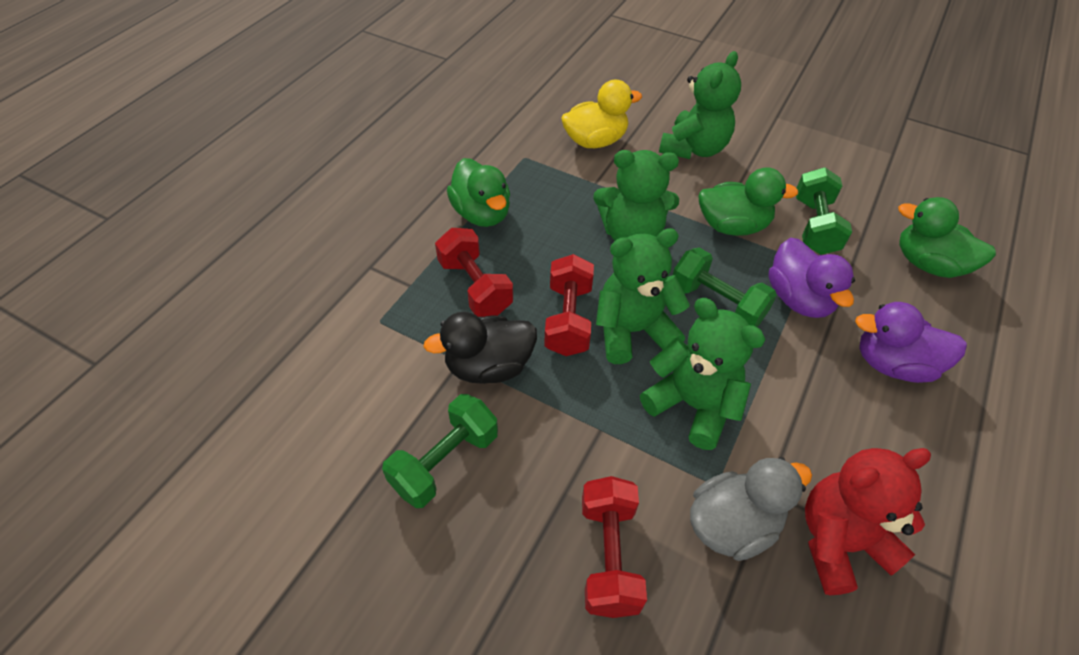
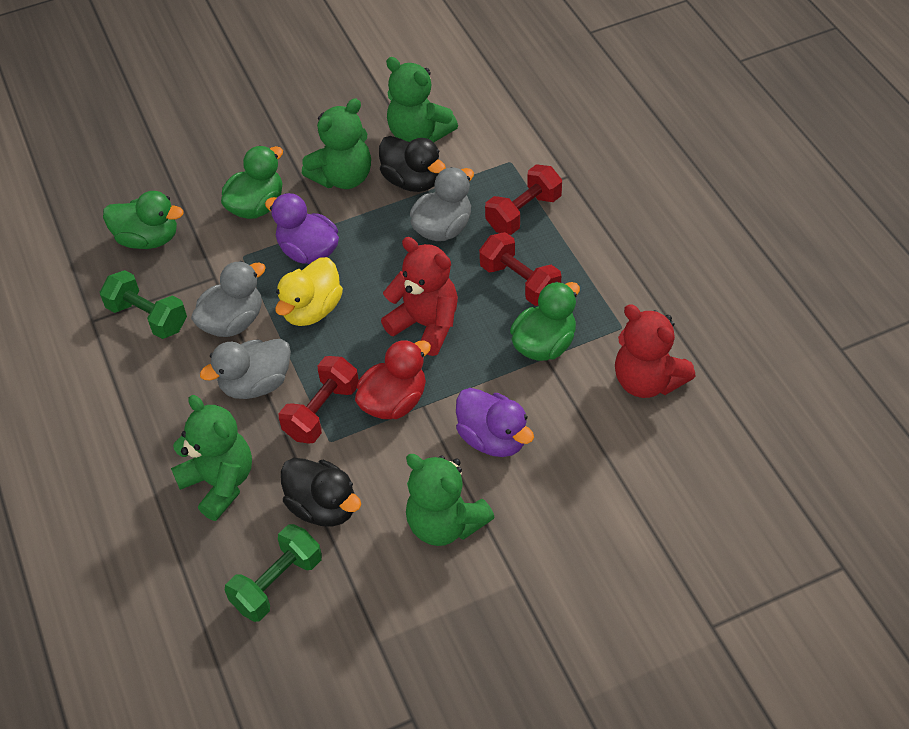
black duck: [423,312,537,384] = 1 -> [281,458,361,527] [379,136,446,192] = 2
green dumbbell: [382,394,498,508] [673,247,777,327] [796,167,852,255] = 3 -> [100,270,187,339] [225,524,322,622] = 2
grey duck: [690,457,812,561] = 1 -> [191,261,266,337] [200,339,291,399] [410,167,474,241] = 3
red duck: none = 0 -> [355,339,431,419] = 1
red teddy bear: [805,448,931,595] = 1 -> [381,237,458,356] [615,304,696,398] = 2

